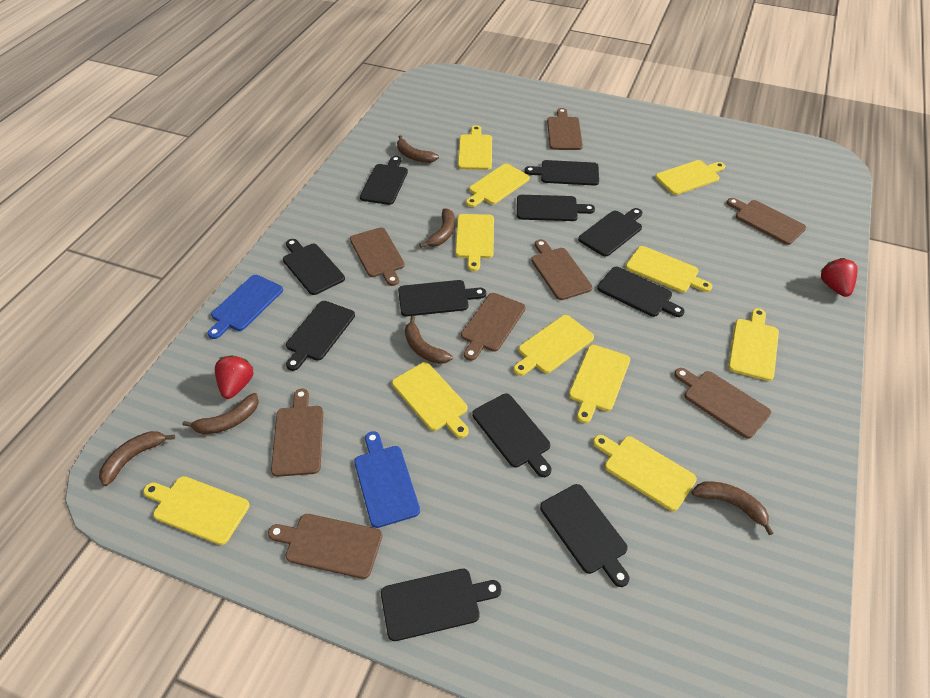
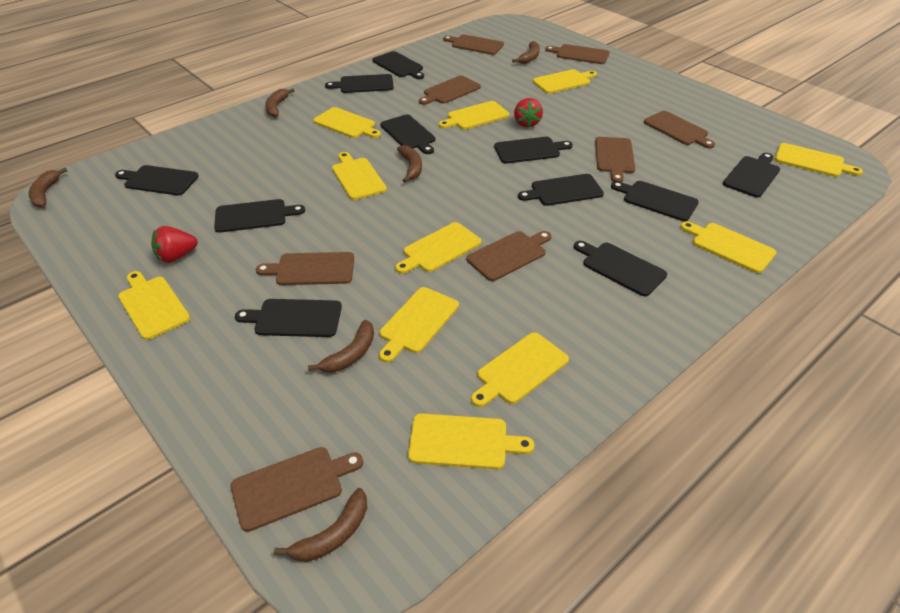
blue cutting board: [207,275,283,339] [354,431,420,528] = 2 -> none = 0

